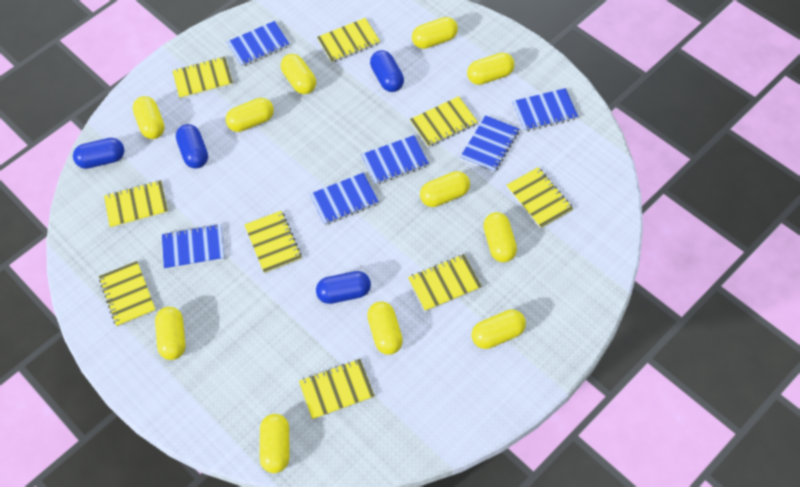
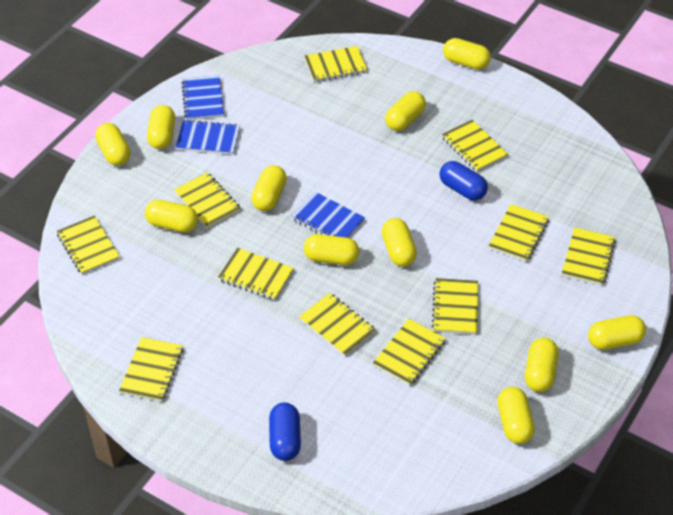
blue capsule: [73,138,124,169] [176,124,208,168] [316,271,371,304] [370,50,404,92] = 4 -> [269,403,301,461] [439,161,488,200] = 2
blue notebook: [162,224,225,270] [227,21,290,67] [310,173,379,225] [361,135,429,185] [460,115,519,173] [512,88,578,132] = 6 -> [176,120,240,155] [182,75,224,120] [292,192,365,238] = 3
yellow notebook: [99,261,156,327] [104,180,168,229] [173,57,233,99] [244,211,302,274] [299,359,374,420] [317,18,380,63] [408,254,482,312] [410,96,478,147] [507,167,573,229] = 9 -> [57,216,120,275] [119,337,183,402] [174,172,241,228] [218,248,294,300] [299,293,376,357] [304,46,368,82] [373,319,446,386] [432,278,478,335] [442,119,508,172] [489,204,549,262] [562,227,616,286] = 11

